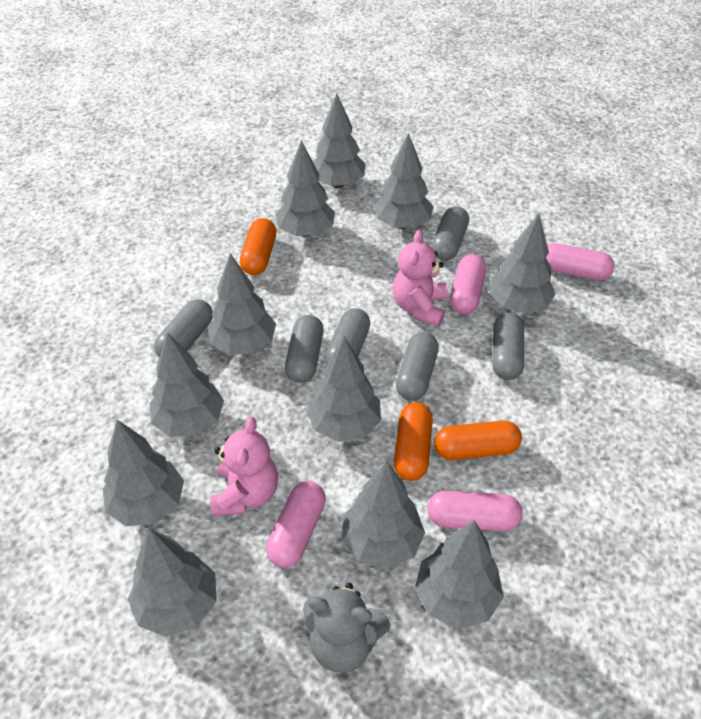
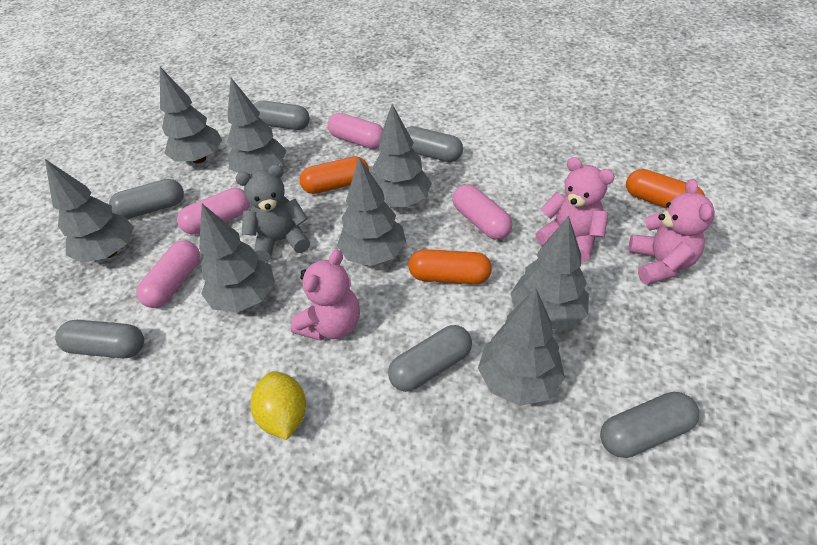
grey tree: [103,420,184,526] [128,528,217,637] [150,332,224,437] [207,253,276,355] [275,140,335,237] [307,336,381,442] [313,94,366,188] [341,461,425,569] [374,133,433,229] [415,520,504,629] [489,213,556,314] = 11 -> [45,159,134,263] [160,67,222,164] [199,204,275,313] [227,78,286,175] [337,158,406,266] [373,104,432,207] [478,288,565,406] [510,216,589,330] = 8
pink teddy bear: [210,417,278,517] [393,230,448,327] = 2 -> [291,249,360,341] [535,157,615,263] [629,179,715,285] = 3
yellow lemon: none = 0 -> [251,371,306,440] = 1

